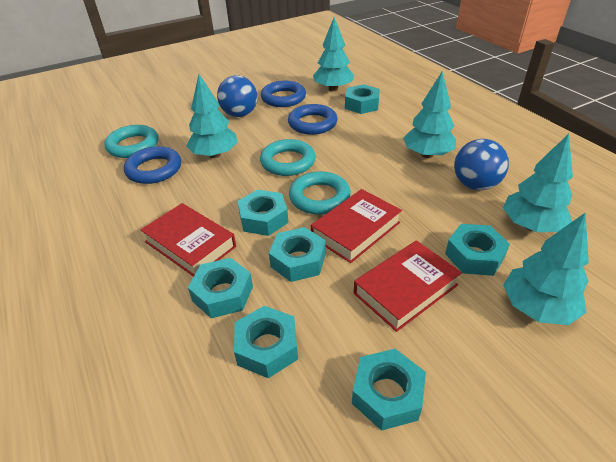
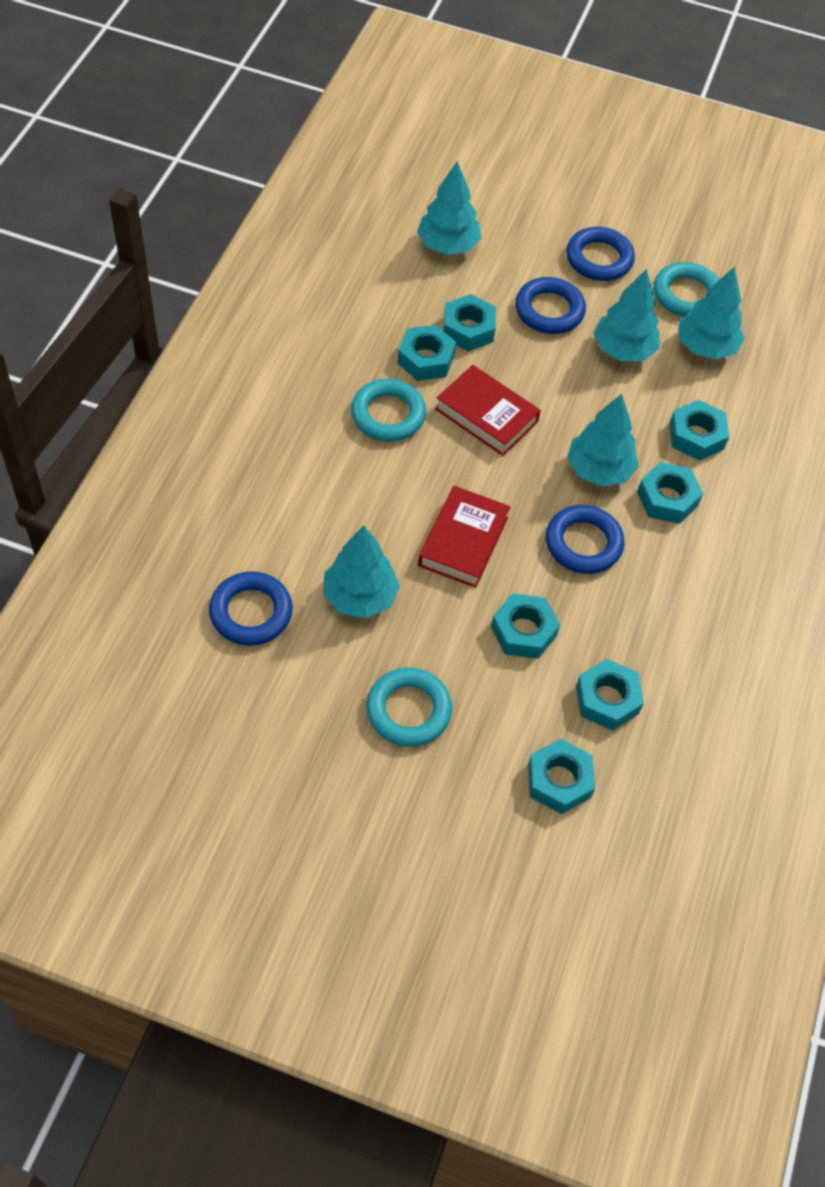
blue ball: [217,75,258,117] [454,139,509,190] = 2 -> none = 0
blue ring: [124,146,181,184] [261,81,306,107] [288,104,338,135] = 3 -> [209,571,293,646] [515,277,586,334] [546,505,625,574] [566,227,635,281] = 4
red book: [141,203,236,277] [311,189,402,263] [354,240,462,332] = 3 -> [418,486,510,588] [435,365,541,456] = 2

